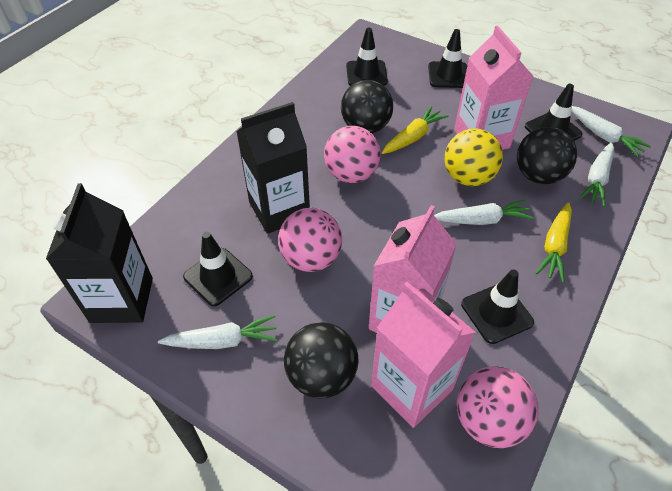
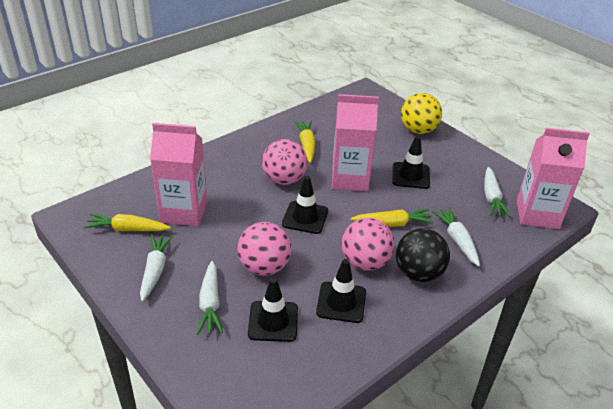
black ball: [284,322,359,399] [341,80,393,133] [517,127,577,184] = 3 -> [396,228,450,282] = 1
black carton: [46,183,153,323] [236,102,310,234] = 2 -> none = 0
black traffic cone: [183,232,253,306] [346,28,388,86] [428,29,467,88] [461,270,534,344] [525,84,583,141] = 5 -> [248,278,298,342] [282,176,328,234] [316,259,366,323] [392,136,430,189] = 4
yellow carrot: [382,106,448,154] [536,202,572,282] = 2 -> [84,213,171,231] [294,121,315,163] [351,209,434,227] = 3

